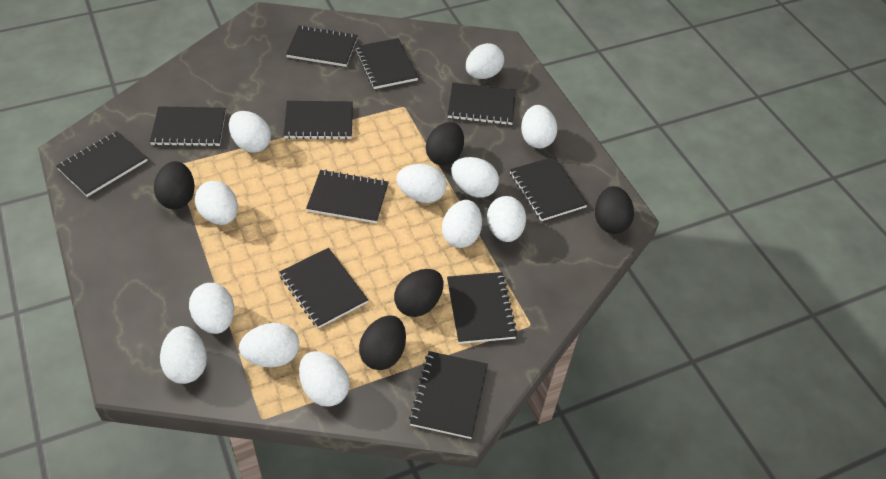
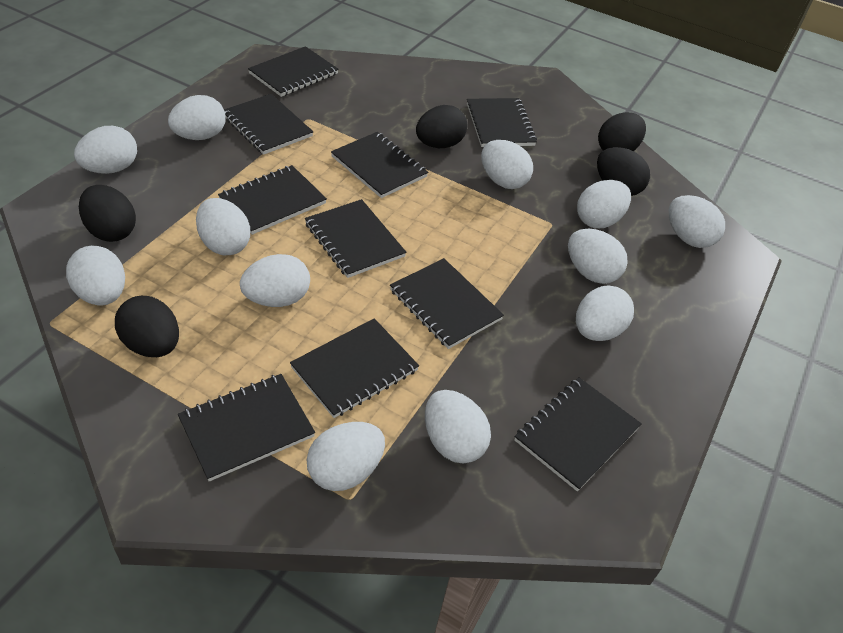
black notebook: [56,131,148,197] [150,106,226,147] [279,248,368,328] [283,101,353,139] [286,25,358,67] [306,170,389,223] [355,38,418,89] [409,351,488,439] [447,272,518,344] [448,83,516,125] [510,156,588,221] = 11 -> [178,374,315,482] [218,165,327,235] [224,94,313,155] [248,46,339,97] [290,318,419,418] [305,199,406,278] [331,132,428,198] [390,258,504,349] [467,98,537,147] [514,377,642,492] = 10

